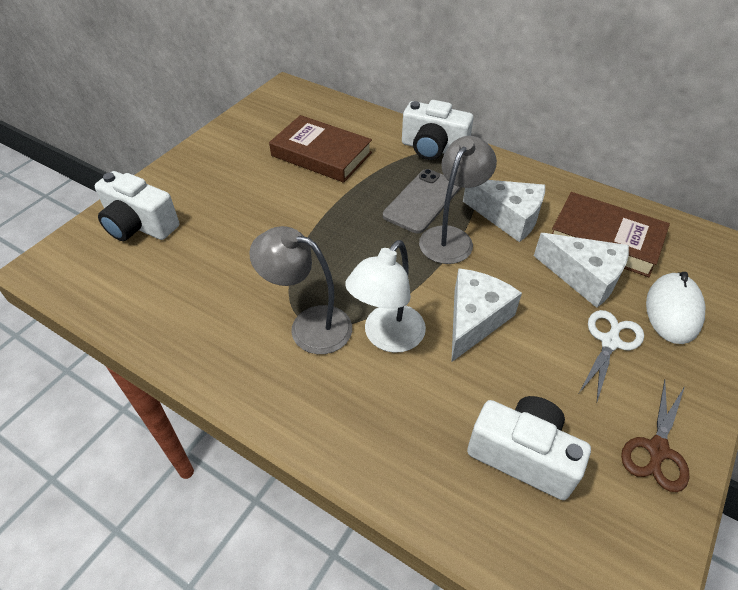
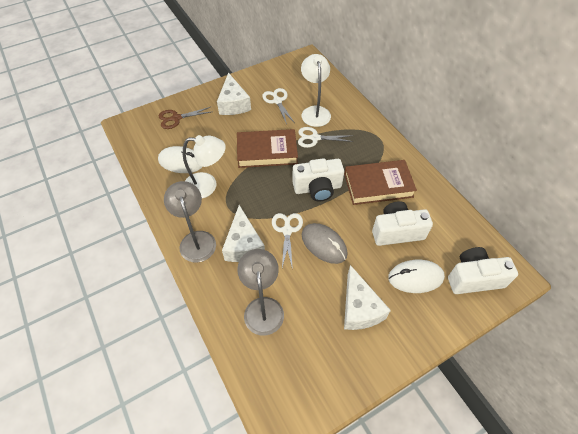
grey mouse: none = 0 -> [302,223,347,264] = 1
grey phone: [383,169,461,234] = 1 -> none = 0
white lamp: [345,240,426,353] = 1 -> [183,135,226,198] [301,54,331,127] = 2
white mouse: [646,272,705,344] = 1 -> [158,146,202,173] [388,260,445,293] = 2
white scissors: [579,310,644,401] = 1 -> [262,88,294,124] [272,213,303,270] [298,127,354,148] = 3

